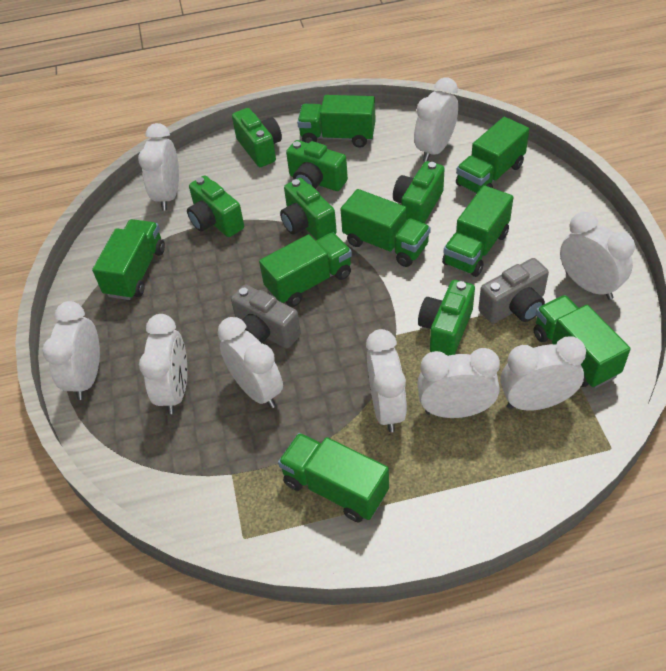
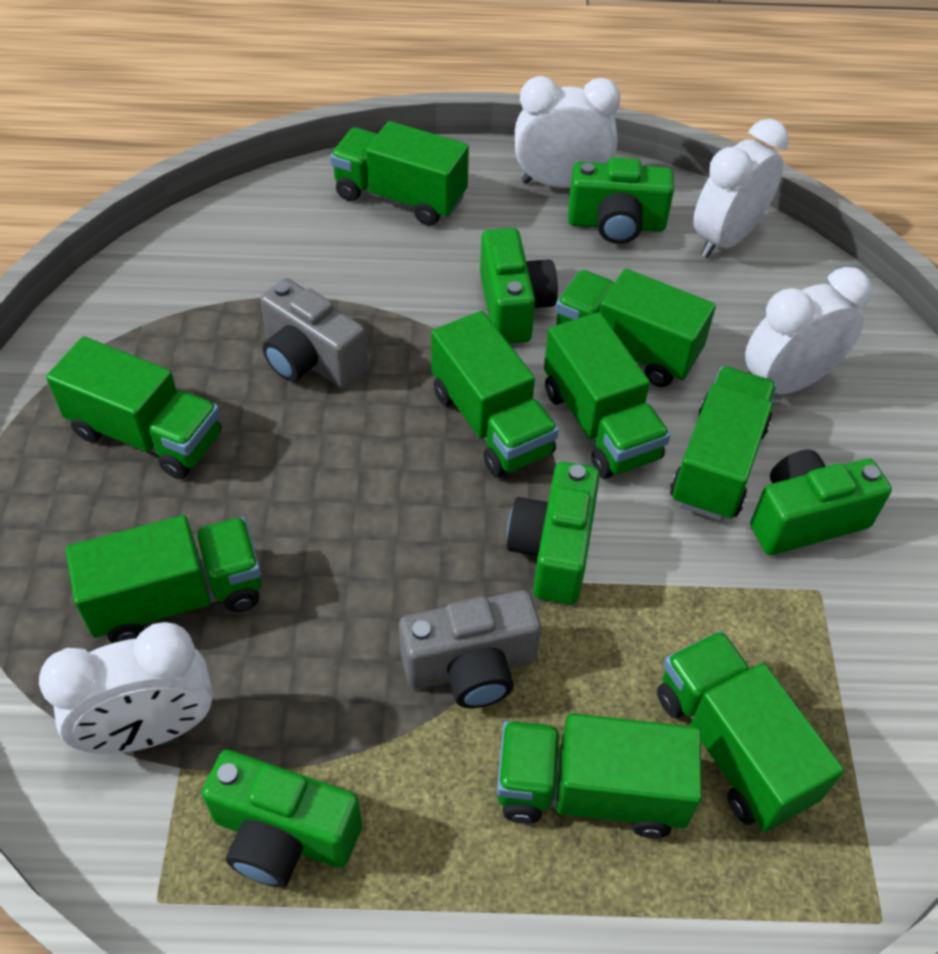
green camera: [187,175,244,237] [232,108,282,167] [280,178,337,240] [286,140,348,191] [393,161,445,223] [418,280,475,356] = 6 -> [202,750,362,887] [480,228,558,344] [507,462,600,605] [568,157,674,244] [750,450,892,555] = 5
green truck: [92,219,165,300] [259,233,352,307] [278,433,389,522] [297,95,376,148] [340,189,431,267] [442,185,513,277] [456,117,529,194] [533,295,630,388] = 8 -> [46,337,221,479] [65,515,262,643] [330,121,469,226] [431,311,559,477] [497,713,702,838] [544,312,670,479] [555,269,716,387] [657,631,844,832] [670,366,777,521] = 9
white clock: [42,301,100,400] [138,123,179,210] [139,314,187,414] [218,317,283,408] [366,329,407,433] [414,77,458,162] [417,348,500,418] [501,336,586,411] [560,212,635,300] = 9 -> [39,622,213,754] [515,76,621,188] [693,119,789,258] [745,267,872,394] = 4

